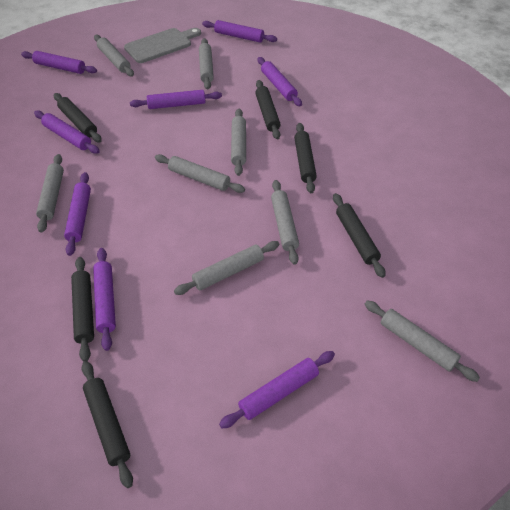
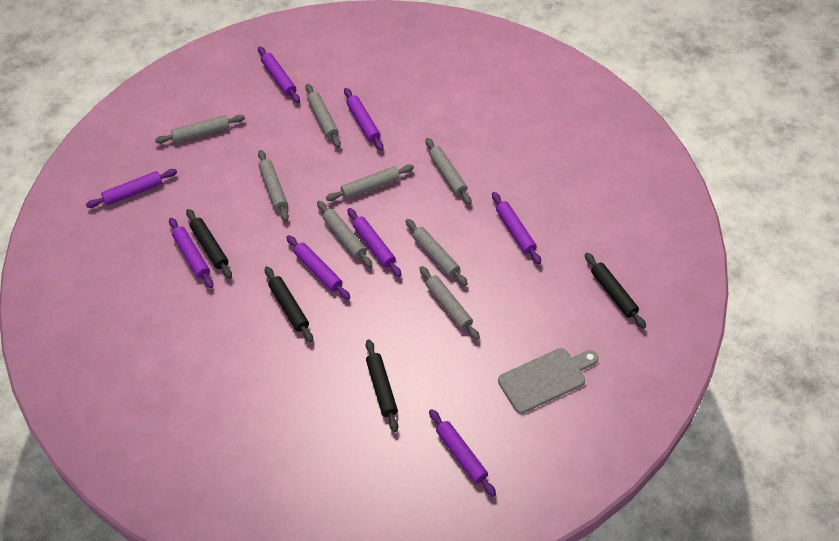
black rolling pin: [54,93,102,143] [71,257,94,362] [81,361,133,488] [255,80,281,139] [294,123,317,193] [333,193,385,278] = 6 -> [186,209,232,279] [265,266,313,343] [366,340,398,432] [585,253,646,329] = 4

